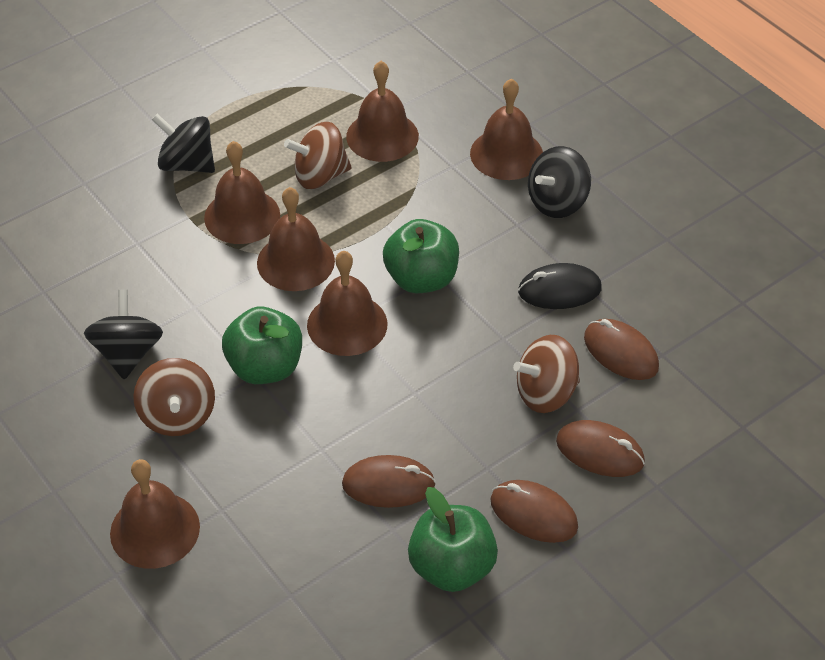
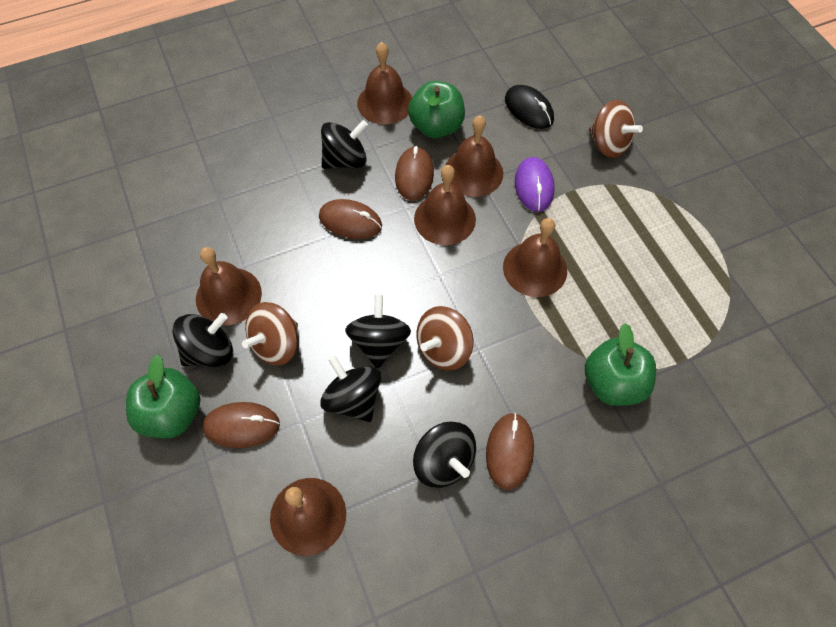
black spinning top: [84,290,163,380] [152,114,215,173] [528,146,591,218] = 3 -> [172,313,233,367] [320,355,381,422] [321,120,368,169] [345,294,411,369] [413,422,476,488] = 5
purple mouse: none = 0 -> [515,157,554,212] = 1

